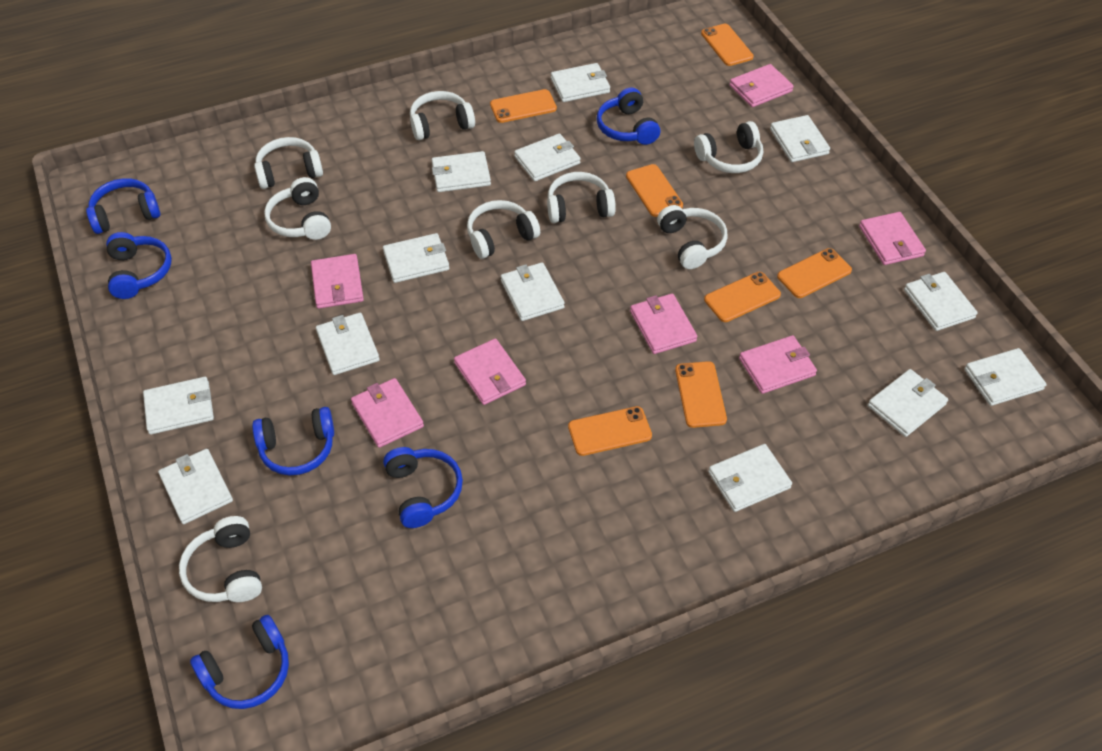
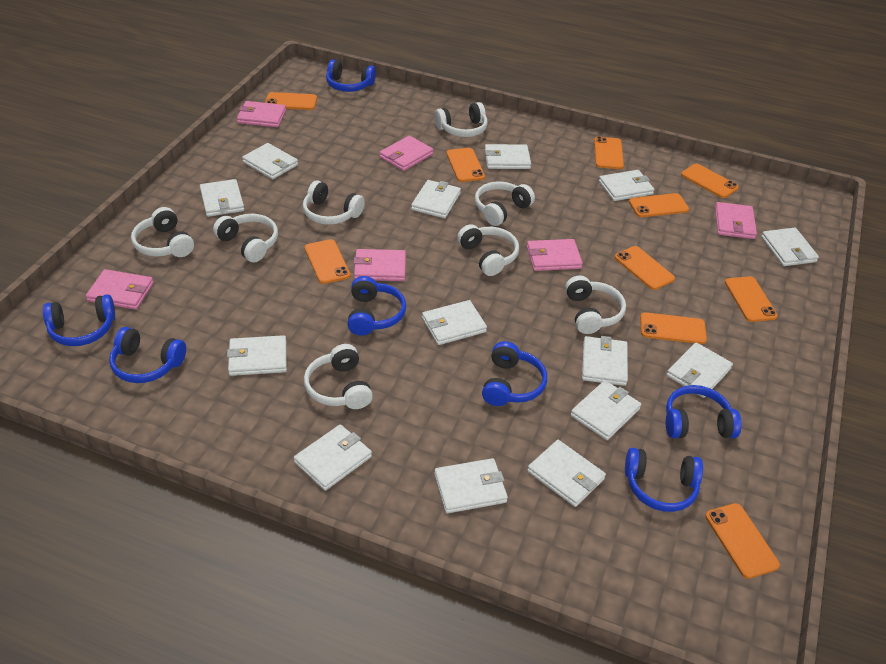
blue headphones: [86,178,160,234] [106,232,172,299] [190,615,289,709] [252,407,334,475] [383,447,463,528] [597,87,660,145] = 6 -> [43,294,115,346] [109,327,186,383] [326,59,376,92] [347,276,406,336] [482,341,547,406] [625,448,703,512] [666,385,742,438] = 7
orange phone: [490,89,557,123] [568,406,652,456] [626,164,683,217] [675,361,727,428] [701,24,754,66] [704,272,781,322] [777,248,852,298] = 7 -> [265,92,317,110] [305,239,350,284] [446,148,485,182] [594,136,624,169] [614,246,675,290] [629,193,689,217] [640,312,707,344] [681,164,739,198] [705,503,780,579] [725,276,778,322] = 10
pink wallet: [311,254,364,309] [351,378,424,448] [454,338,526,405] [630,294,697,354] [729,64,794,107] [739,335,817,394] [859,212,926,265] = 7 -> [86,269,154,310] [237,101,286,127] [353,249,406,281] [379,136,433,171] [527,239,583,271] [715,202,757,239] = 6
white wallet: [143,377,214,435] [158,449,233,524] [316,313,380,375] [383,233,449,283] [432,151,491,192] [501,262,565,321] [514,133,581,181] [551,63,610,102] [708,444,792,512] [770,115,830,162] [868,369,948,437] [904,272,978,331] [964,348,1047,406] = 13 -> [200,179,244,217] [227,335,287,376] [242,143,298,179] [294,424,372,491] [411,180,461,218] [422,300,487,345] [434,458,508,513] [485,144,531,169] [527,440,606,507] [571,380,641,440] [582,336,628,386] [599,170,654,201] [666,342,733,398] [761,228,819,266] = 14

